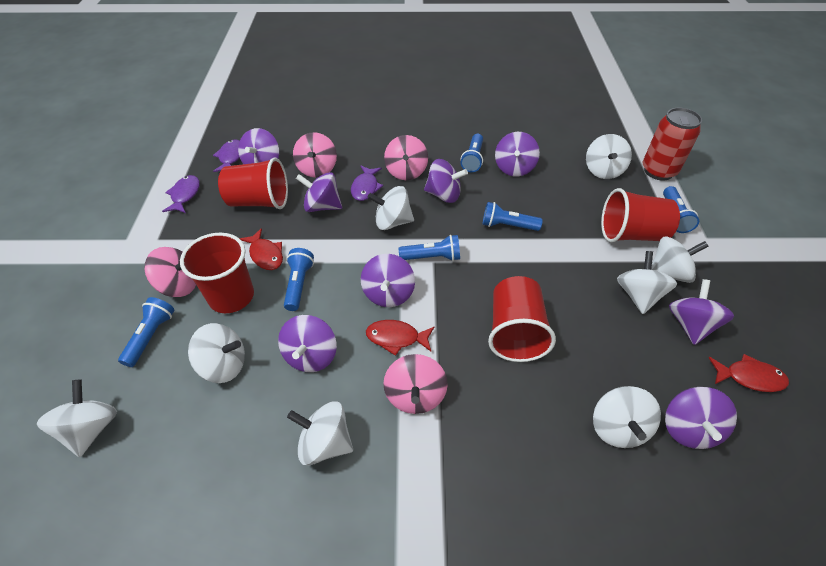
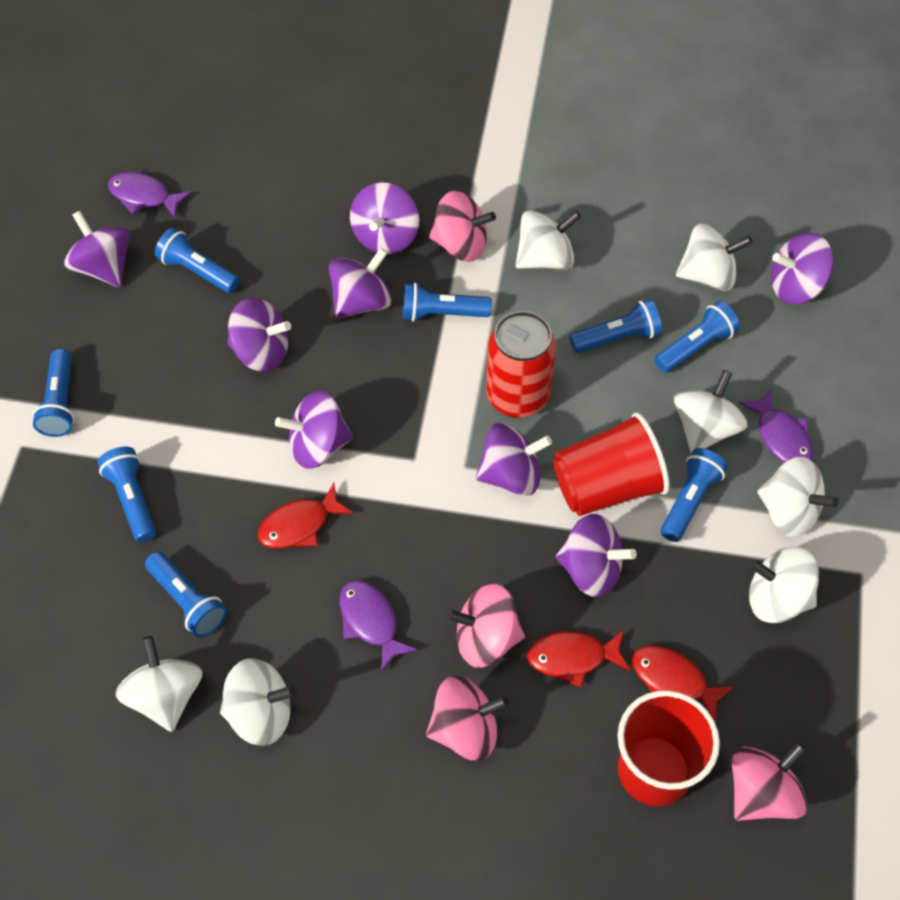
blue flashlight: [118,297,174,367] [284,248,314,311] [399,235,460,261] [461,134,483,172] [483,202,543,231] [663,186,699,233] = 6 -> [32,349,75,437] [97,446,156,542] [145,552,227,637] [155,228,240,293] [403,283,492,322] [569,299,662,353] [655,301,740,373] [661,448,728,542] = 8
red cup: [180,233,254,313] [218,158,288,209] [488,276,556,362] [601,188,680,242] = 4 -> [553,412,670,516] [618,690,720,806] = 2
white spinning top: [37,379,117,457] [188,323,245,383] [287,401,353,465] [368,186,414,230] [586,134,632,179] [593,386,661,448] [617,251,677,314] [651,237,709,283] = 8 -> [116,636,203,732] [220,658,297,746] [515,210,581,270] [674,370,747,454] [676,224,752,291] [749,547,819,623] [757,457,838,537] = 7

